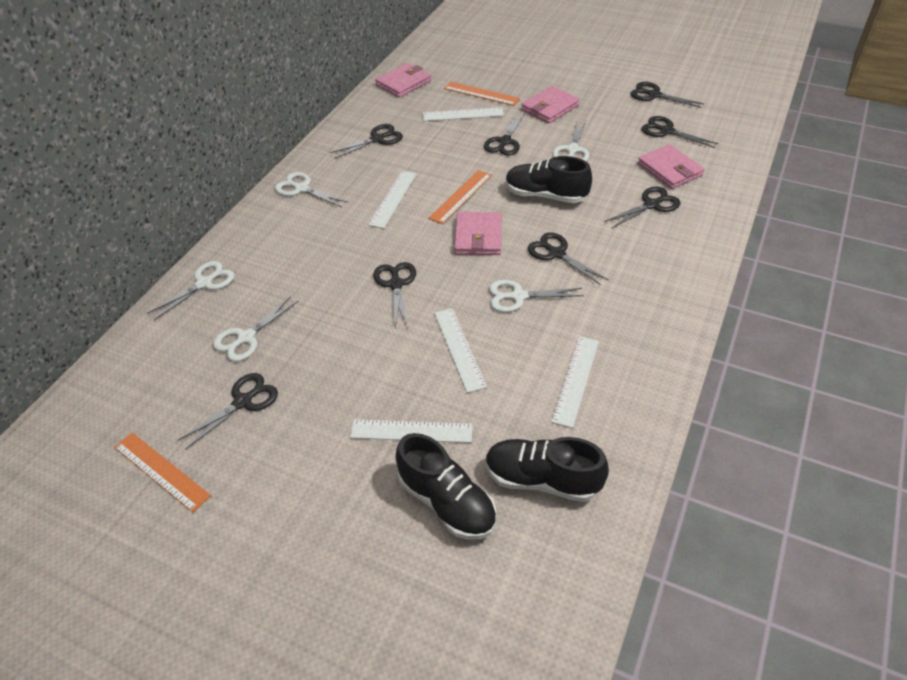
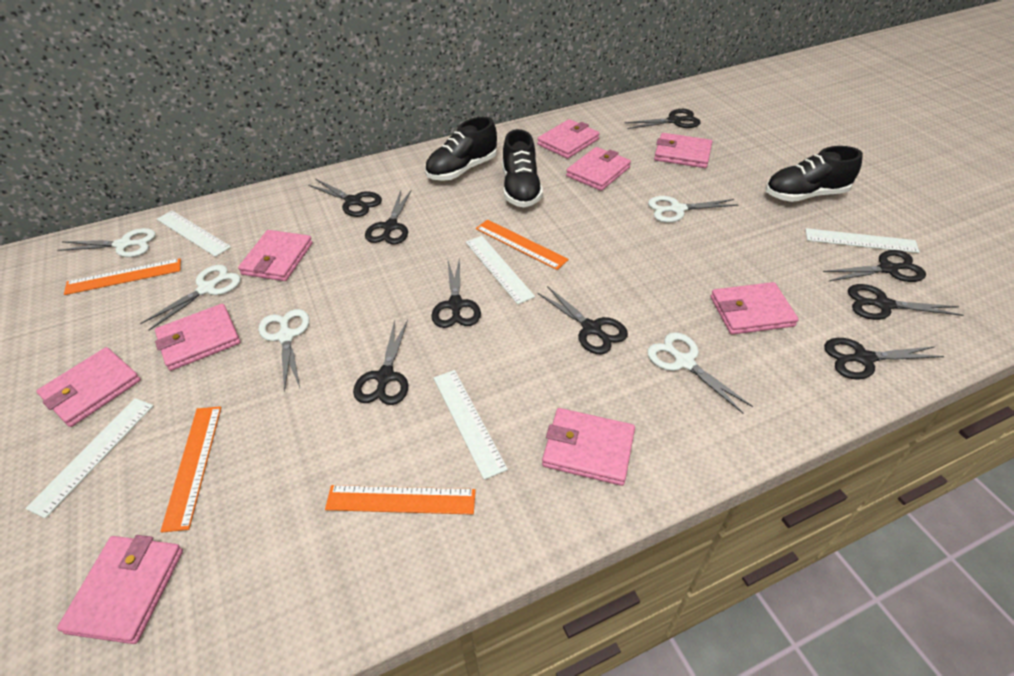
black scissors: [177,373,278,450] [330,124,403,159] [373,262,416,329] [483,113,525,156] [528,232,609,285] [604,186,680,229] [631,82,704,108] [641,116,719,148] = 8 -> [308,179,382,217] [353,319,408,405] [365,191,411,245] [431,257,481,328] [537,286,628,354] [625,109,700,129] [823,250,926,282] [824,338,944,379] [848,284,964,320] = 9
orange ruler: [114,432,211,512] [428,170,492,224] [444,82,520,106] = 3 -> [64,258,181,295] [160,406,221,533] [325,485,476,515] [476,219,569,270] = 4
pink wallet: [375,63,431,98] [454,212,501,255] [521,86,580,123] [638,144,704,189] = 4 -> [36,347,141,427] [57,535,183,644] [155,304,240,371] [238,230,313,281] [537,119,600,159] [542,408,635,486] [566,147,631,191] [654,133,712,168] [711,282,799,335] = 9

